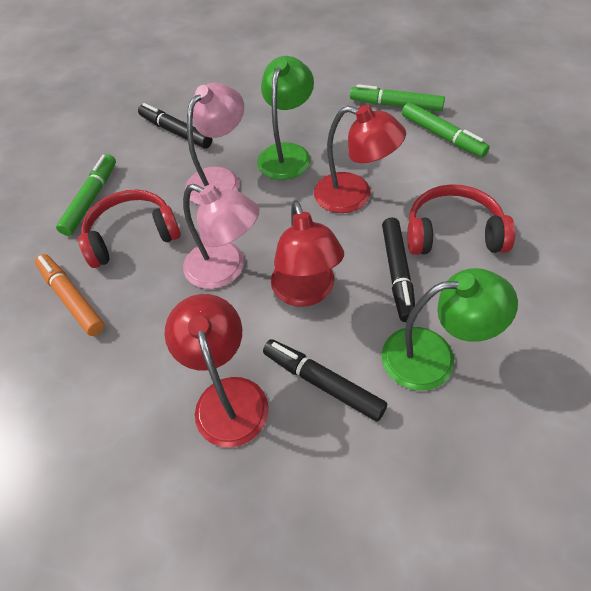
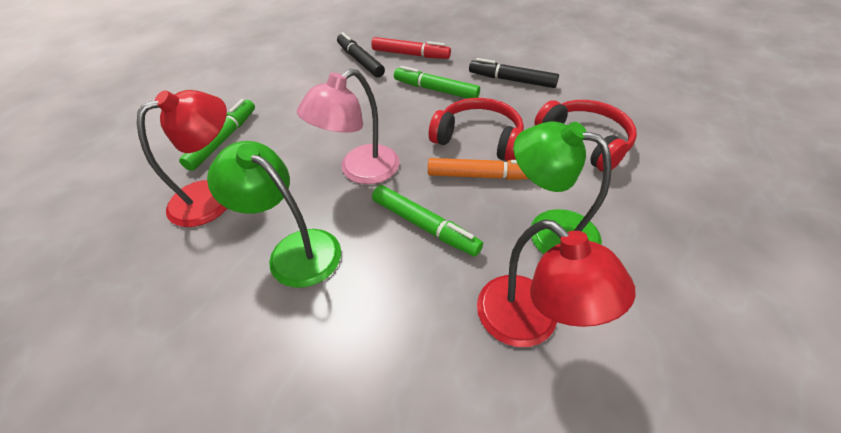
black marker: [138,103,212,149] [263,339,387,422] [382,218,415,322] = 3 -> [337,32,385,77] [469,58,559,88] = 2
pink lamp: [183,184,259,289] [185,83,244,205] = 2 -> [297,69,400,184] = 1
red lamp: [164,294,269,448] [271,201,344,307] [314,105,406,213] = 3 -> [137,90,227,227] [477,219,636,347] = 2
red marker: none = 0 -> [371,37,451,59] = 1

